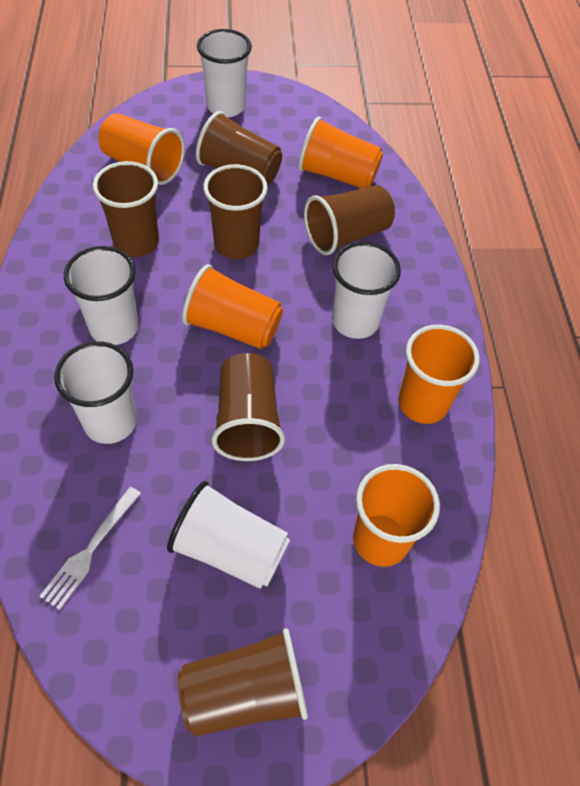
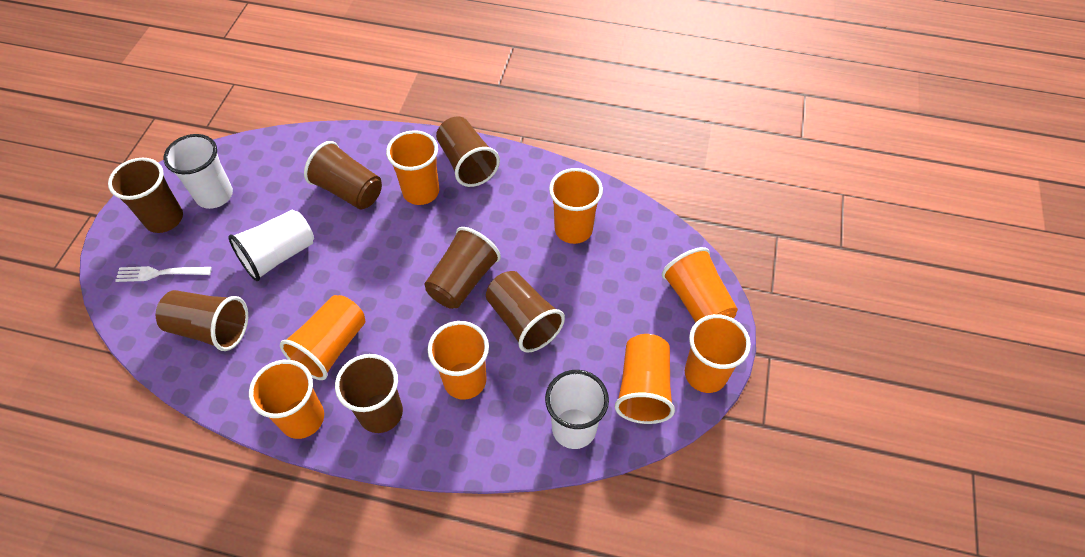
brown cup: [92,161,159,257] [178,628,308,737] [196,111,282,186] [203,164,268,259] [211,353,285,461] [304,185,395,255] = 6 -> [108,158,183,233] [156,290,248,351] [304,141,382,209] [335,354,403,433] [424,227,501,309] [436,116,500,187] [486,271,565,353] = 7
orange cup: [98,113,185,185] [182,264,283,349] [298,117,383,189] [353,464,440,567] [398,325,480,424] = 5 -> [249,360,324,439] [280,295,365,380] [386,130,439,205] [428,321,489,400] [549,168,603,244] [615,334,675,424] [662,247,738,322] [685,314,751,393] = 8
white cup: [54,341,137,444] [64,246,139,345] [167,481,290,589] [197,29,252,117] [332,242,401,339] = 5 -> [163,134,233,209] [228,210,314,281] [545,370,609,449] = 3

